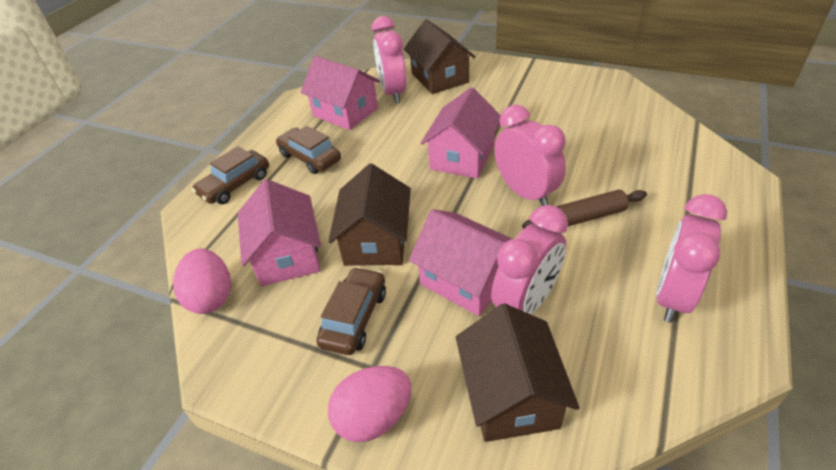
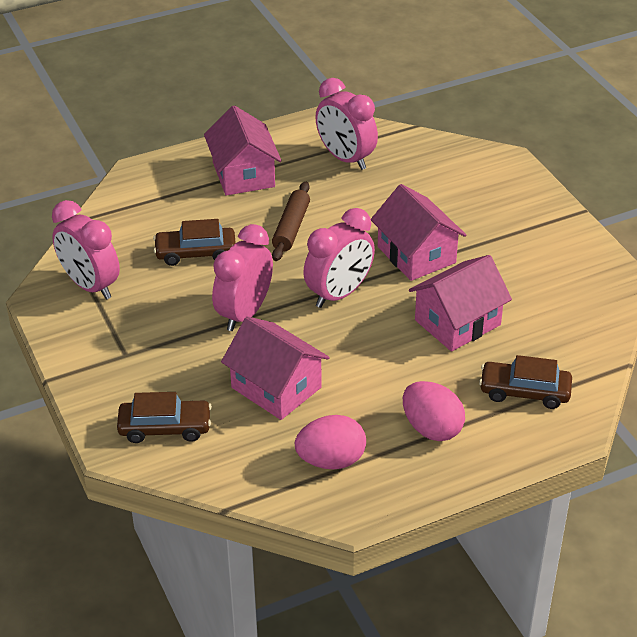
brown house: [328,164,411,266] [404,19,475,94] [456,303,579,442] = 3 -> none = 0

